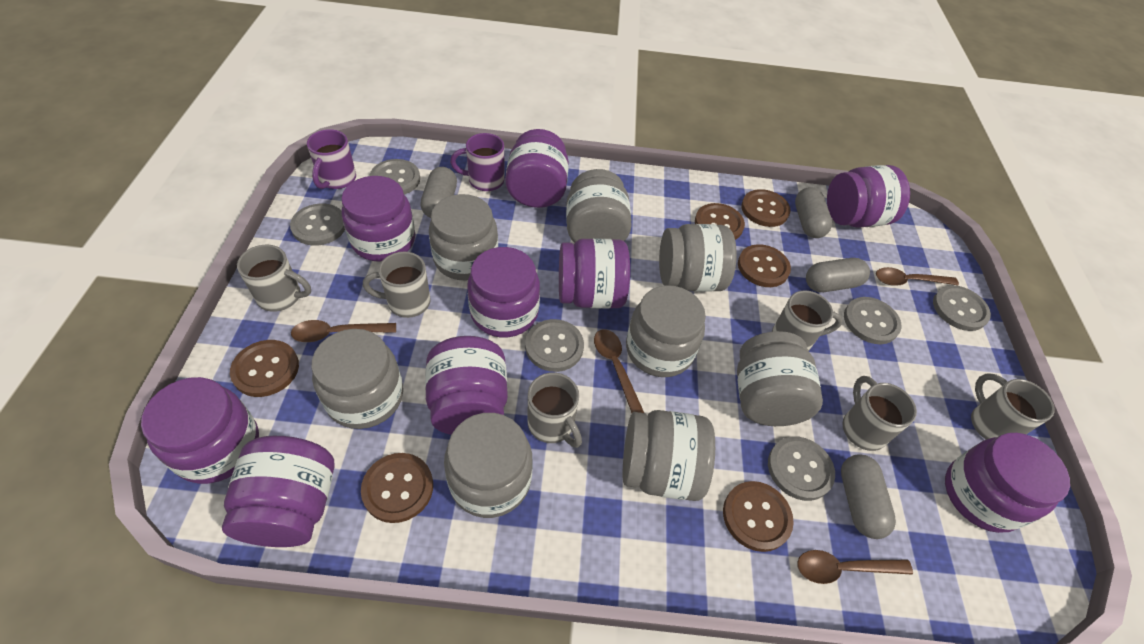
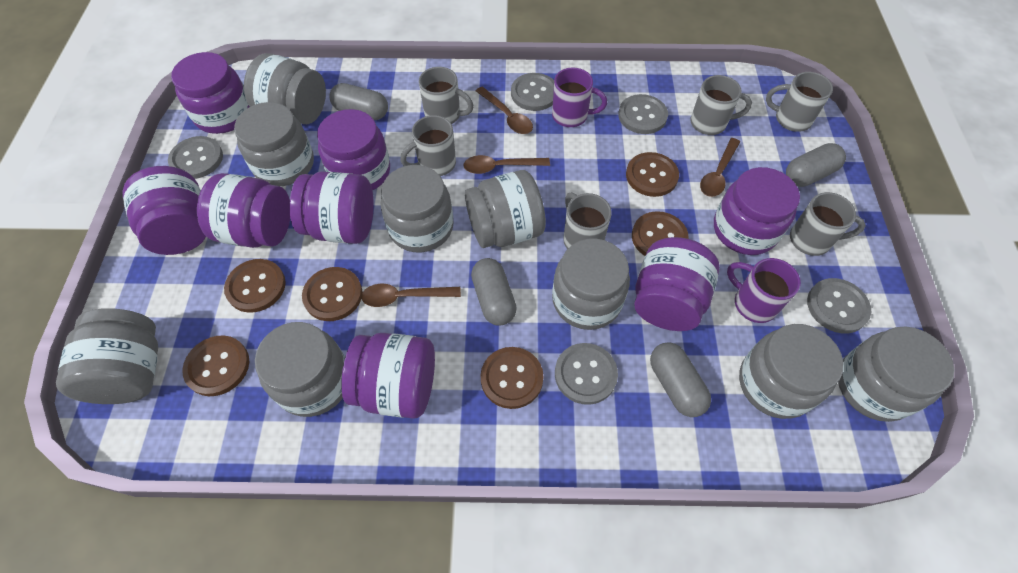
grey button: [290,204,345,246] [370,159,420,195] [525,319,584,372] [768,436,835,501] [844,297,902,344] [933,285,991,331] = 6 -> [168,136,223,179] [511,73,554,111] [555,343,618,405] [618,94,668,134] [807,278,871,333] = 5
grey jar: [311,329,403,429] [429,194,498,281] [444,413,533,518] [566,169,632,243] [623,410,715,501] [626,285,706,377] [659,224,737,292] [737,331,823,426] = 8 -> [56,308,158,404] [234,102,314,186] [244,53,326,124] [255,322,345,417] [381,165,454,253] [465,170,546,248] [552,238,630,330] [739,324,843,419] [838,326,955,422] = 9
purple jar: [141,377,259,484] [222,436,334,547] [341,176,415,262] [425,336,508,435] [467,247,540,337] [505,129,569,208] [559,238,630,309] [827,165,910,228] [945,433,1070,533] = 9 -> [122,166,206,255] [171,52,250,134] [197,173,290,248] [289,172,374,244] [317,109,390,190] [341,333,435,419] [634,237,720,331] [714,167,800,255] = 8

